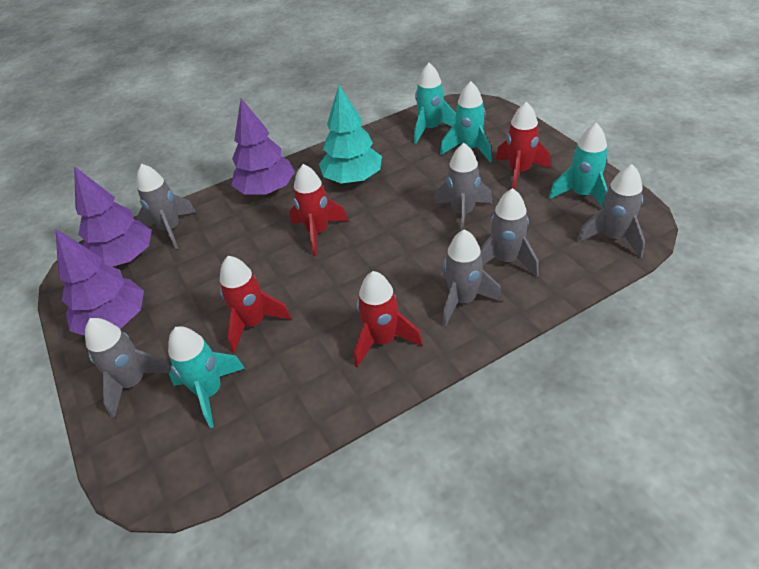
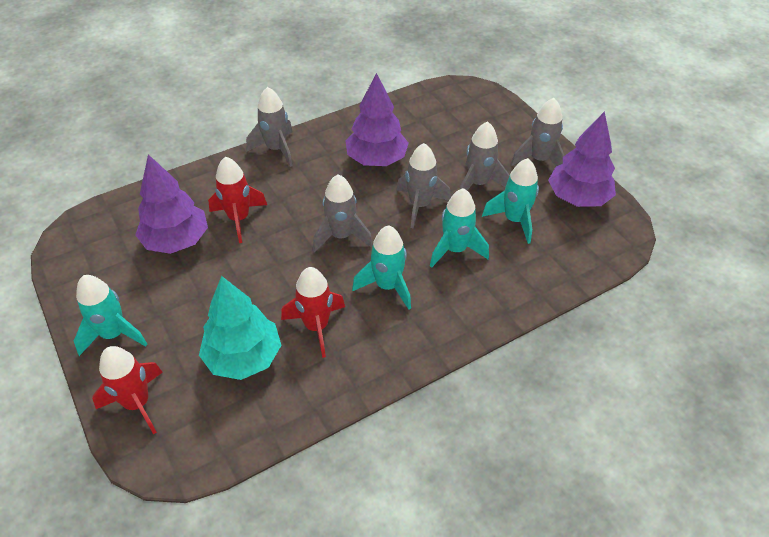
grey rocket: [85,318,171,418] [137,164,196,249] [434,143,493,231] [442,229,502,327] [480,188,539,277] [577,164,645,259] = 6 -> [246,87,293,167] [313,174,373,252] [397,143,451,228] [460,121,510,191] [511,98,564,166] = 5
red rocket: [220,256,291,353] [290,164,348,256] [354,271,423,368] [496,102,550,190] = 4 -> [92,346,163,435] [208,156,267,243] [281,267,345,358] = 3

